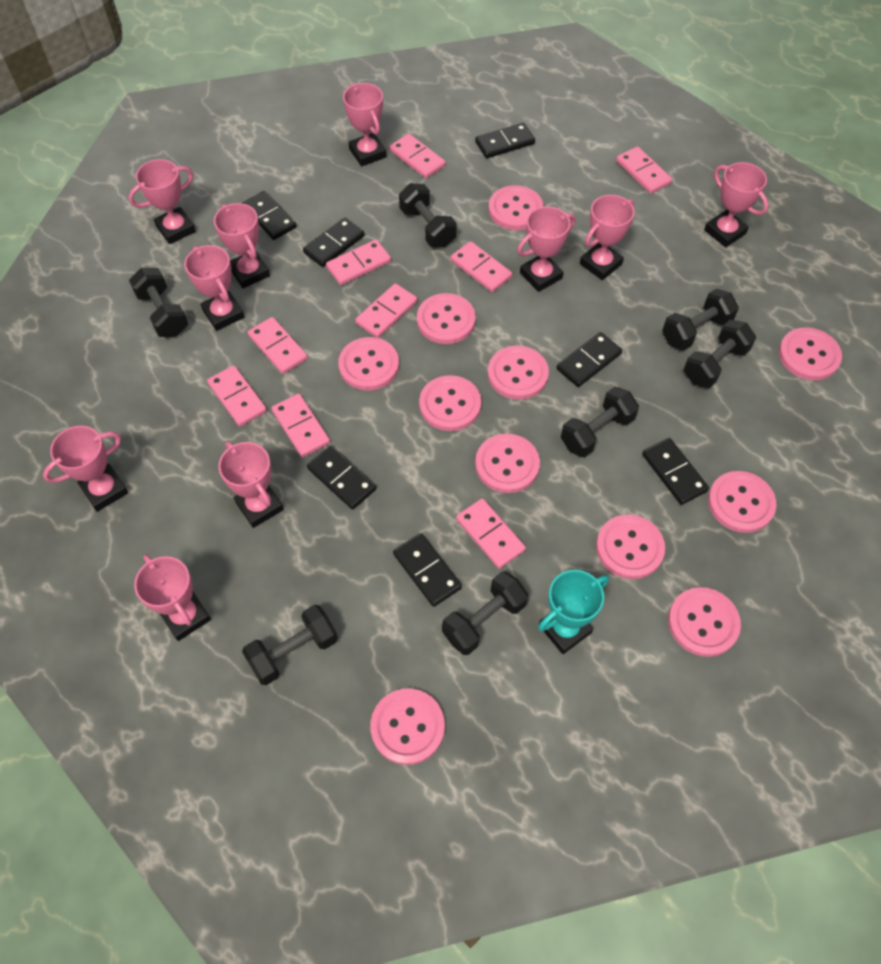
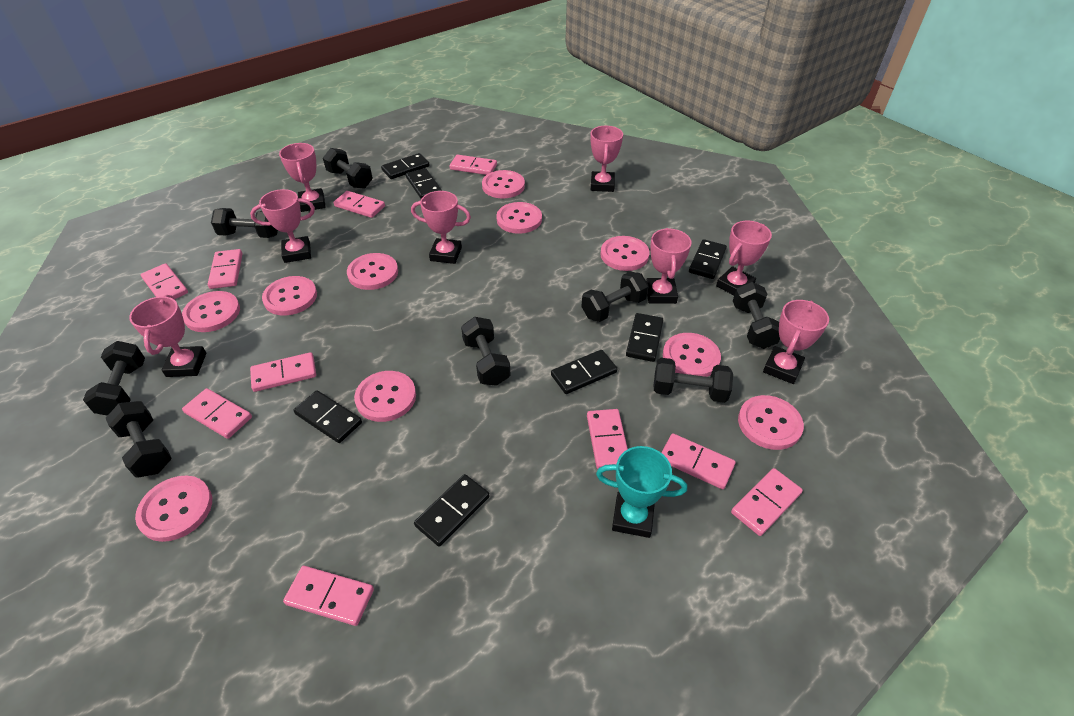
black dumbbell: [129,268,188,337] [242,605,338,685] [399,183,457,247] [442,571,528,655] [561,387,639,457] [662,289,739,350] [684,320,756,388] = 7 -> [83,341,145,416] [106,401,172,477] [211,208,278,238] [323,148,373,189] [461,317,511,386] [581,272,649,322] [654,358,733,403] [733,282,780,349] = 8
pink button: [338,337,399,390] [370,688,445,765] [417,293,476,344] [419,375,481,431] [475,434,540,493] [488,346,549,400] [489,185,543,230] [596,515,665,579] [668,587,741,657] [708,471,777,533] [779,327,842,380] = 11 -> [135,475,212,542] [182,291,240,332] [262,276,317,316] [347,253,398,290] [354,371,416,422] [482,170,525,198] [496,202,542,234] [600,236,650,271] [663,333,721,377] [738,395,804,450] = 10
pink domino: [207,365,267,426] [248,317,308,374] [271,394,330,457] [326,240,391,285] [355,283,417,338] [390,134,446,178] [451,241,512,292] [456,498,526,569] [616,146,672,194] = 9 -> [141,263,188,299] [182,388,252,439] [208,249,243,289] [250,352,316,392] [283,566,374,626] [334,191,385,218] [450,155,497,175] [587,409,628,469] [661,433,736,489] [731,468,803,536] = 10
pink trophy: [43,426,128,512] [129,159,196,244] [134,554,211,641] [184,245,244,331] [214,203,270,288] [218,442,284,528] [343,83,387,166] [517,206,575,292] [580,195,635,280] [704,162,769,247] = 10 -> [129,295,206,377] [250,189,315,263] [279,143,326,212] [411,191,471,264] [590,126,623,192] [646,228,692,304] [716,221,772,295] [763,300,829,384] = 8

